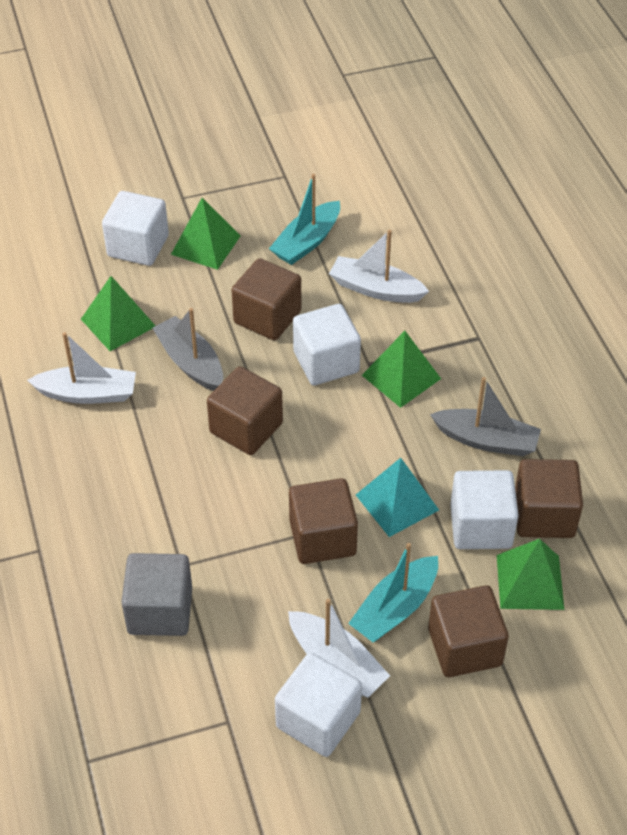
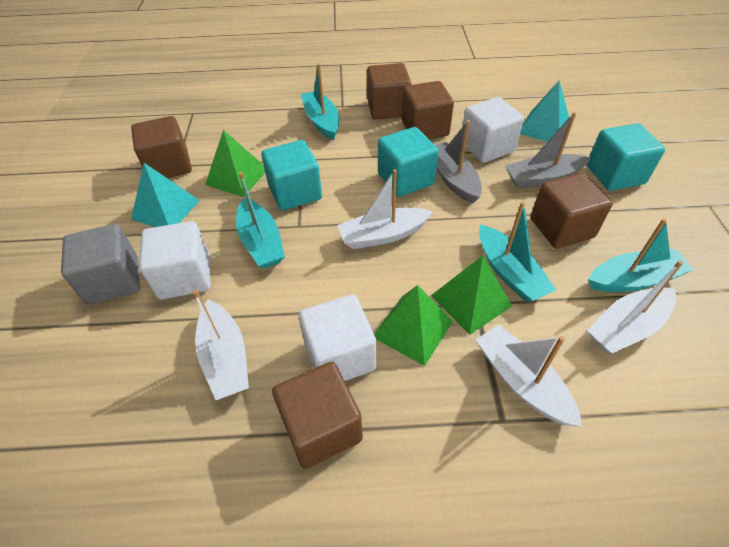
green pyramid: [81,276,155,351] [171,198,240,270] [362,331,441,408] [497,539,565,610] = 4 -> [205,130,265,197] [374,285,453,366] [431,255,512,335] = 3
turquoise boat: [269,174,340,265] [348,543,438,642] = 2 -> [236,172,285,269] [301,64,339,140] [479,202,556,302] [588,218,694,292] = 4
turquoise cube: none = 0 -> [261,140,322,210] [378,127,439,197] [587,123,665,191] = 3
turquoise pyramid: [356,458,439,537] = 1 -> [131,163,200,227] [520,81,569,142] = 2
white boat: [27,332,136,404] [288,599,390,697] [329,230,429,303] = 3 -> [193,290,249,400] [337,169,433,249] [476,325,582,427] [587,261,683,354] = 4
white cube: [102,191,169,266] [275,653,362,757] [293,304,361,386] [450,470,519,549] = 4 -> [139,221,211,300] [298,294,376,381] [462,97,524,163] = 3

